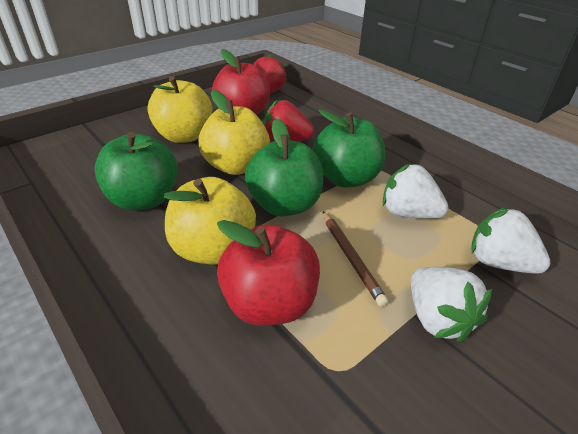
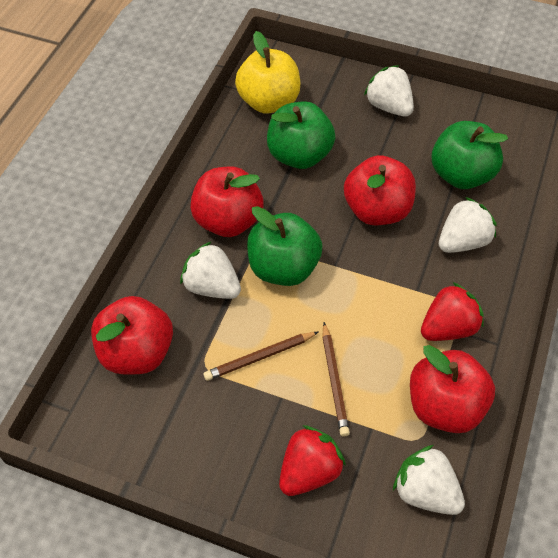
brown pencil: [323,211,388,307] = 1 -> [203,332,318,381] [322,322,350,437] = 2
red apple: [212,49,270,115] [217,220,320,326] = 2 -> [91,296,173,374] [190,166,263,237] [344,155,416,225] [410,345,495,433] = 4
white strawberry: [383,163,449,219] [411,267,492,342] [471,207,551,274] = 3 -> [180,241,241,299] [364,65,414,117] [393,445,465,515] [439,197,497,253] = 4
yellow apple: [147,76,213,143] [164,177,256,264] [199,90,270,175] = 3 -> [235,31,300,114] = 1

